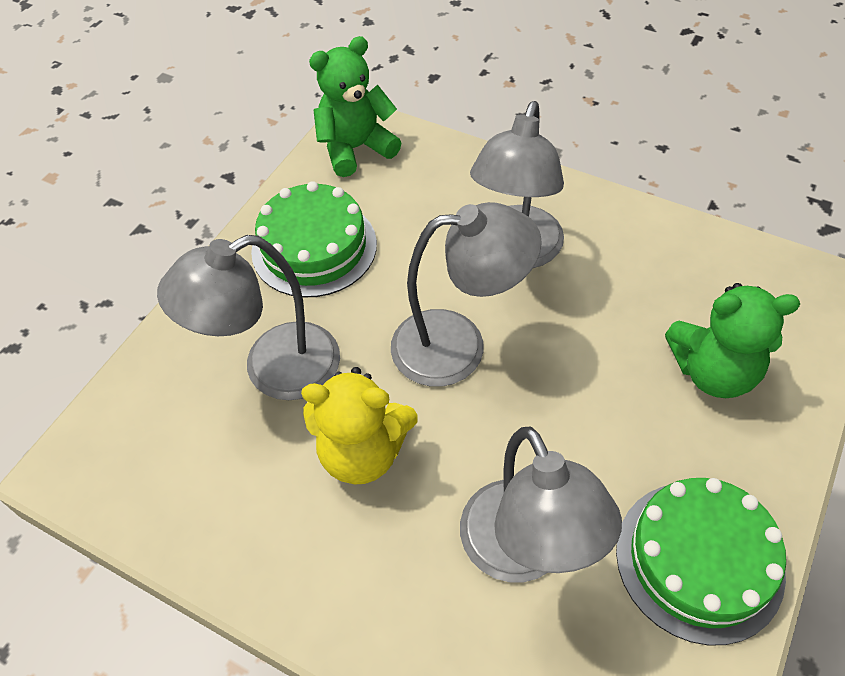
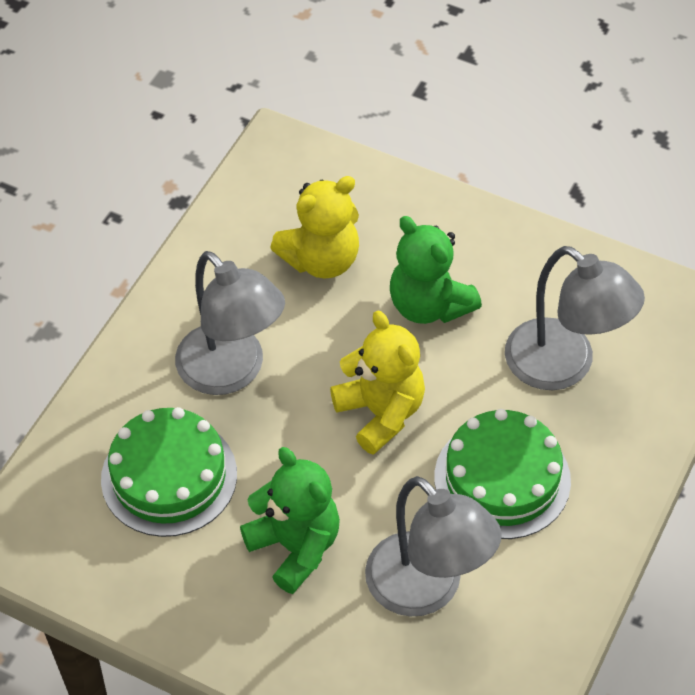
grey lamp: [157,235,340,400] [391,202,542,387] [460,427,622,582] [470,101,564,268] = 4 -> [175,251,285,395] [365,476,502,616] [505,246,645,390] = 3
yellow teddy bear: [301,367,418,485] = 1 -> [270,176,359,279] [330,311,425,455] = 2

